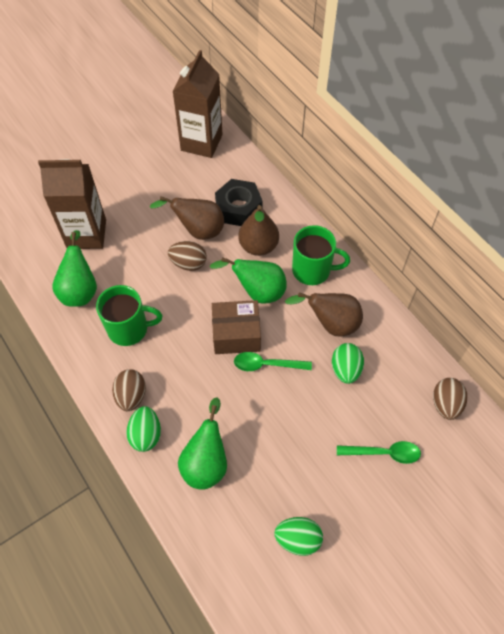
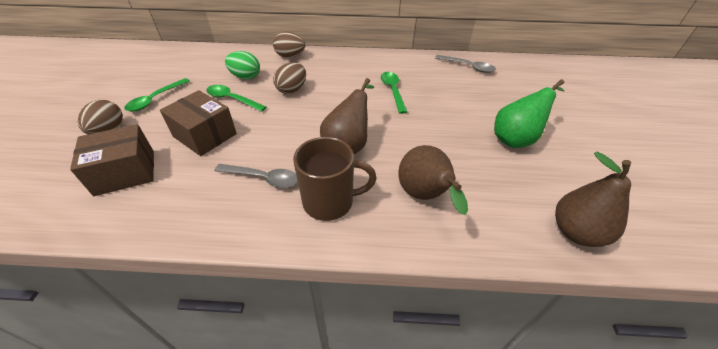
black nut: [215,179,263,226] = 1 -> none = 0
brown box: [212,300,261,354] = 1 -> [70,124,154,196] [160,90,237,156] = 2
brown carton: [38,159,106,249] [172,50,223,158] = 2 -> none = 0
brown mug: none = 0 -> [293,137,377,221] = 1
green egg: [126,406,161,452] [274,517,323,556] [332,343,364,384] = 3 -> [225,51,260,80] = 1
green mug: [96,285,162,346] [292,225,350,285] = 2 -> none = 0
green pear: [53,230,97,307] [178,397,227,490] [210,257,287,303] = 3 -> [494,79,564,148] = 1
green spoon: [234,352,312,371] [337,441,421,464] = 2 -> [124,78,190,112] [206,85,266,112] [381,72,407,114] = 3
grey spoon: none = 0 -> [215,164,298,188] [435,55,496,73] = 2

